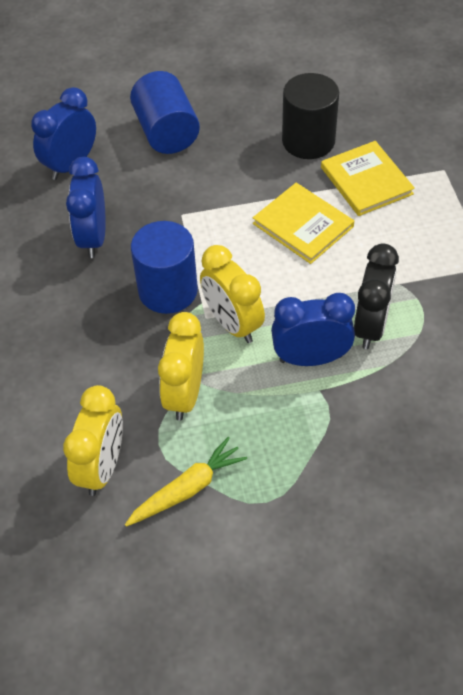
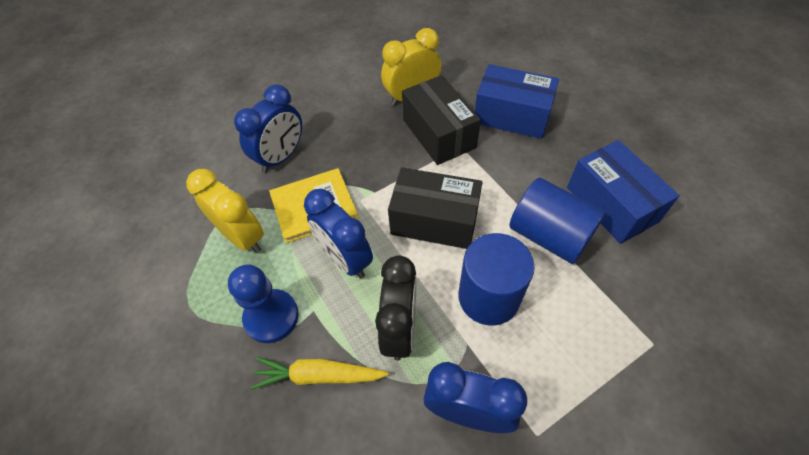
black box: none = 0 -> [388,167,483,249] [402,75,481,165] = 2
black cylinder: [282,73,339,159] = 1 -> none = 0
blue box: none = 0 -> [475,64,559,139] [567,140,680,244] = 2
blue pawn: none = 0 -> [228,264,299,343] = 1
yellow book: [253,183,354,264] [321,141,415,216] = 2 -> [269,168,358,243] = 1
yellow clock: [63,385,123,496] [158,312,204,421] [200,245,265,343] = 3 -> [186,169,264,253] [381,28,441,106] = 2

